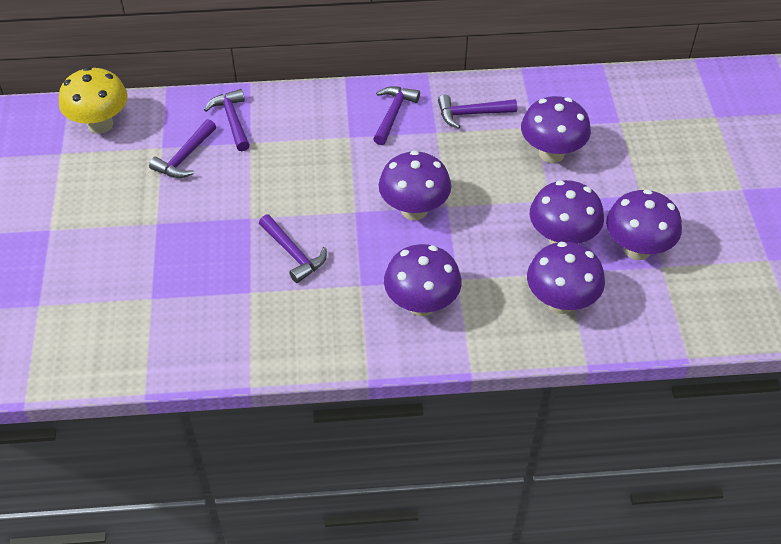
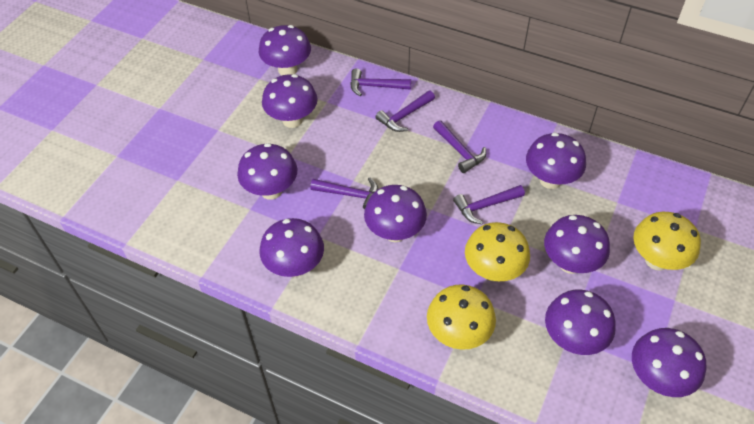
purple mushroom: [379,151,451,220] [384,244,462,316] [521,96,591,163] [527,242,605,314] [530,180,604,244] [606,189,682,260] = 6 -> [237,143,297,200] [259,25,311,75] [260,218,324,277] [262,74,318,128] [364,185,427,242] [526,132,586,189] [544,215,610,274] [545,290,616,355] [632,328,707,397] = 9
yellow mushroom: [59,67,128,134] = 1 -> [427,284,496,350] [465,222,530,282] [633,212,701,271] = 3

